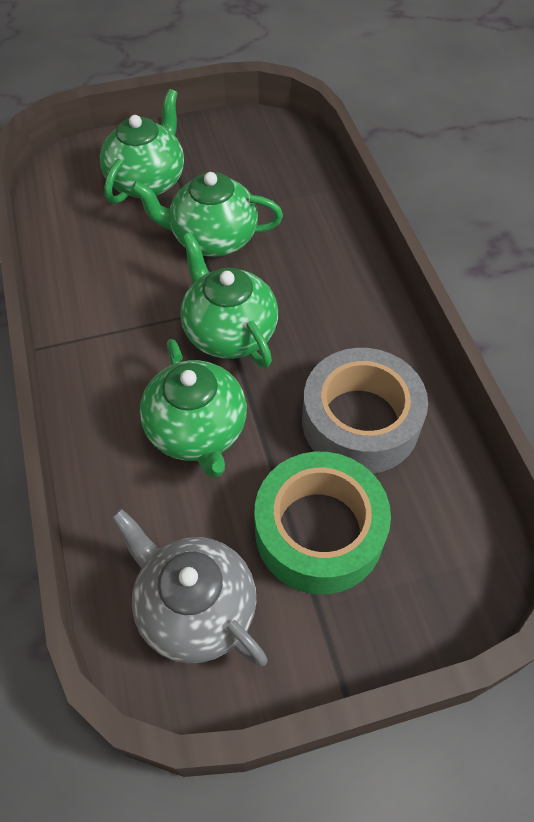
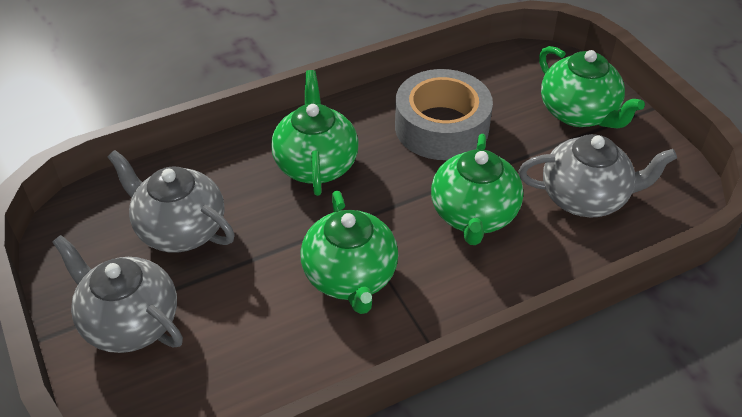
green tape: [254,452,391,594] = 1 -> none = 0
grey teapot: [111,508,268,667] = 1 -> [52,235,183,353] [107,150,235,253] [518,134,677,218] = 3

